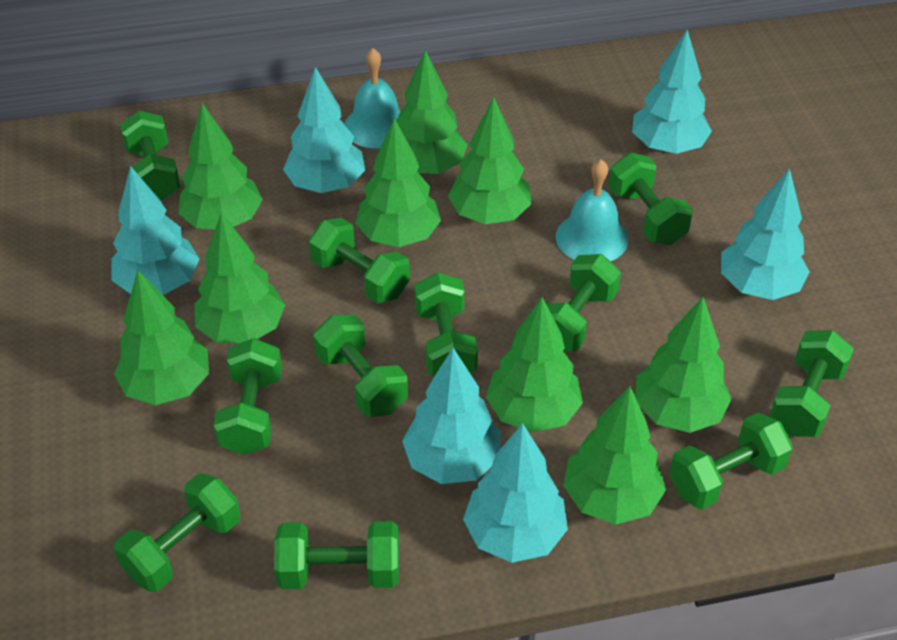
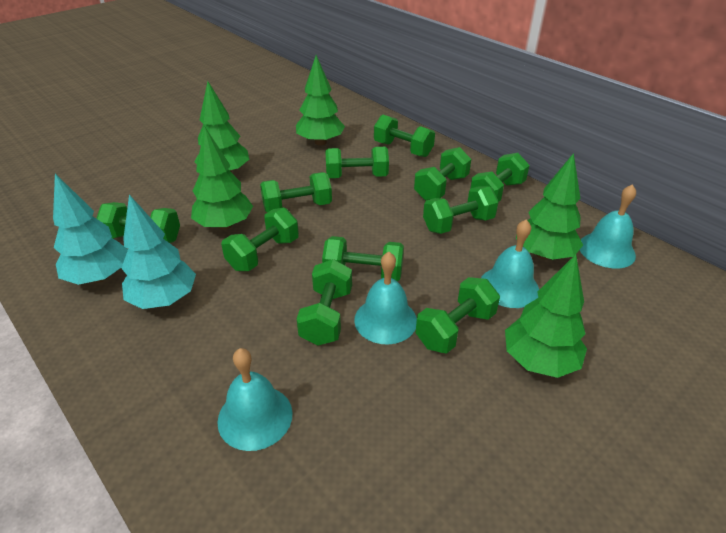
green tree: [114,270,209,405] [178,103,263,230] [195,212,285,343] [356,118,441,247] [396,50,468,174] [448,97,531,224] [486,297,583,433] [563,386,666,524] [635,297,732,433] = 9 -> [191,127,253,230] [194,81,249,173] [296,55,345,146] [505,254,587,378] [516,153,583,260] = 5
turquoise bell: [344,48,400,148] [556,159,628,261] = 2 -> [217,348,293,451] [354,252,417,344] [481,219,539,308] [580,184,636,269] = 4
turquoise tree: [112,166,199,295] [283,67,365,193] [402,348,501,484] [463,423,568,563] [632,30,712,154] [721,169,810,300] = 6 -> [53,174,128,285] [121,195,196,309] = 2

